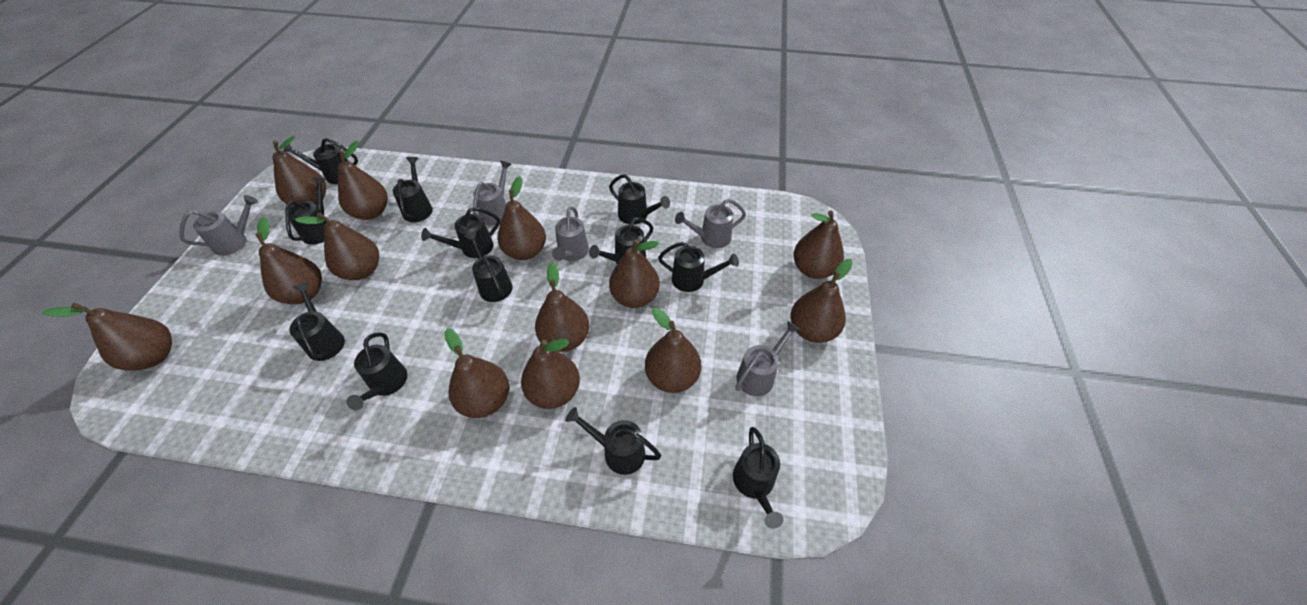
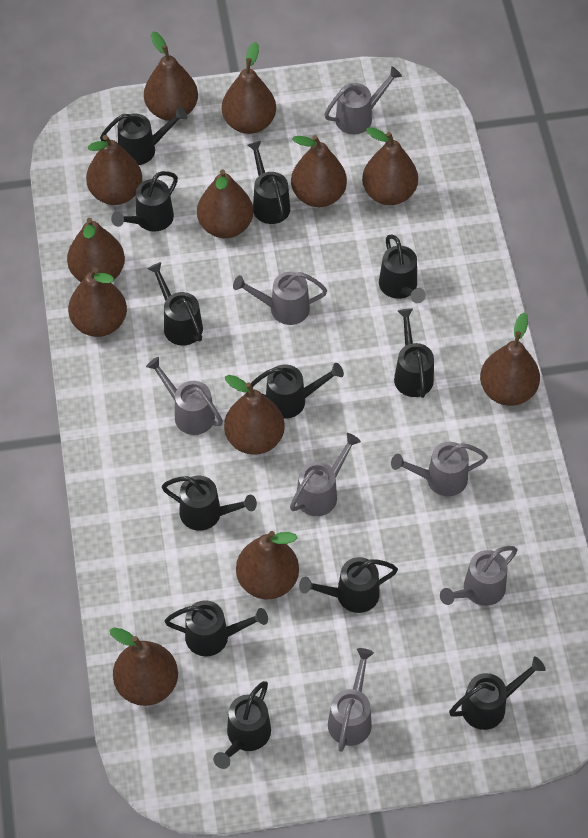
brown pear: [42,303,172,371] [255,217,322,304] [273,136,326,206] [295,212,379,280] [338,141,388,220] [444,328,509,418] [497,176,546,260] [521,339,580,409] [535,262,589,352] [609,239,660,308] [645,308,701,393] [791,259,853,343] [793,211,844,279] = 13 -> [67,218,125,282] [68,267,127,337] [86,135,142,205] [110,628,178,706] [144,32,198,121] [197,169,253,238] [222,42,276,134] [224,375,285,455] [236,531,299,599] [291,135,347,207] [362,127,418,205] [480,312,540,406] = 12
grey watering can: [179,195,258,256] [473,161,511,226] [552,206,589,261] [675,199,746,248] [735,321,800,396] = 5 -> [146,357,223,435] [233,272,327,325] [290,433,361,516] [324,66,402,134] [328,648,374,752] [391,442,488,496] [440,546,518,606] = 7

